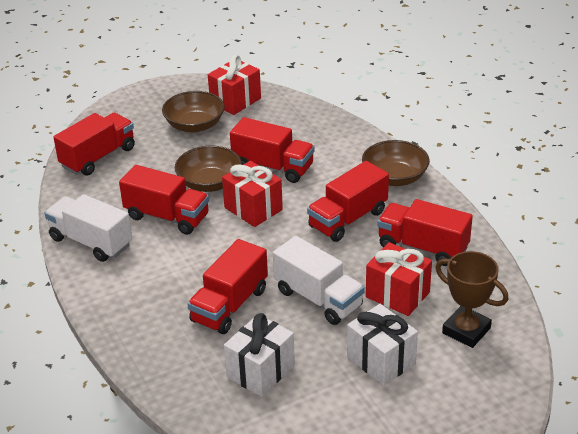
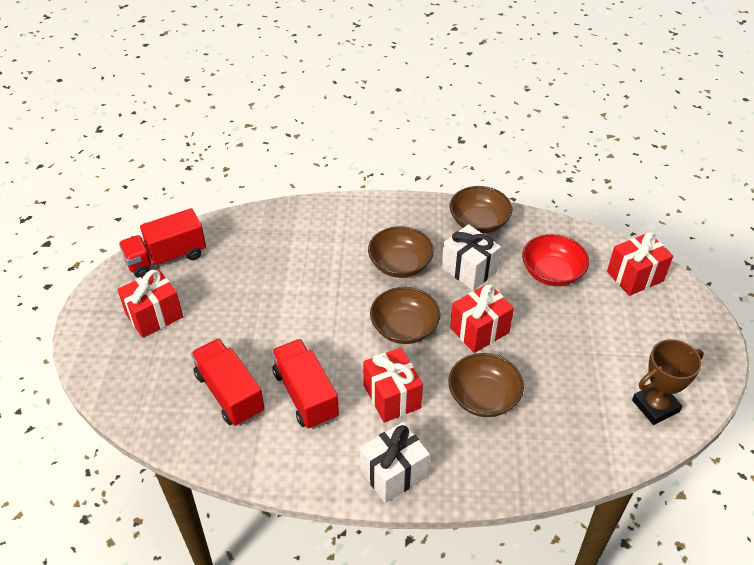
brown bowl: [162,91,225,132] [175,146,242,192] [362,140,430,186] = 3 -> [368,226,434,278] [370,287,440,344] [448,353,524,417] [449,186,512,233] = 4
red bowl: none = 0 -> [522,234,589,286] = 1
red gift: [208,55,261,115] [222,161,283,227] [366,242,432,316] = 3 -> [117,269,183,338] [363,348,423,423] [450,284,514,353] [607,232,673,296] = 4
red truck: [53,113,135,176] [119,165,209,235] [187,239,268,334] [230,117,315,183] [307,161,389,242] [377,199,473,266] = 6 -> [119,208,206,278] [191,339,265,426] [272,339,339,429] = 3
white truck: [45,194,132,262] [273,236,365,325] = 2 -> none = 0

